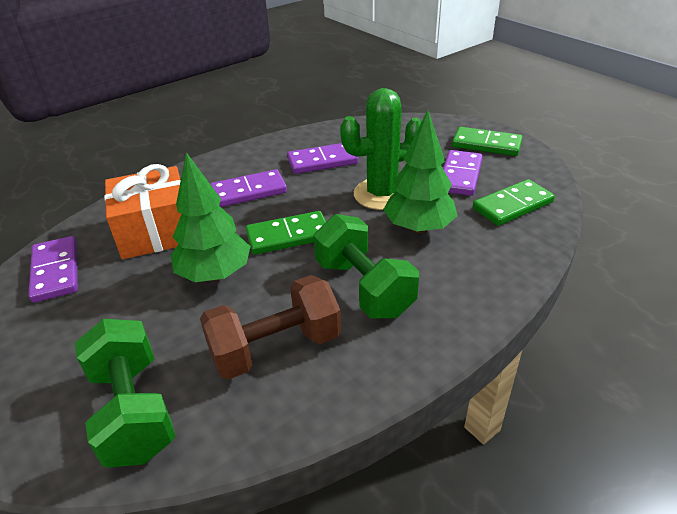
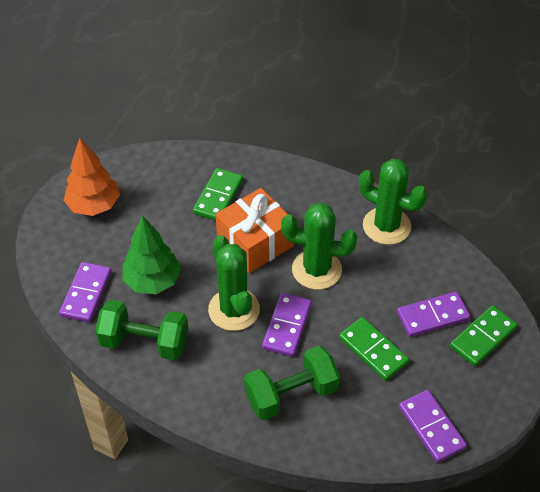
brown dumbbell: [200,275,341,380] = 1 -> none = 0
green cactus: [340,88,421,210] = 1 -> [208,235,260,331] [281,203,357,290] [359,158,428,245] = 3
green tree: [171,152,251,282] [383,110,457,233] = 2 -> [122,216,181,294] = 1
orange tree: none = 0 -> [64,138,120,216] = 1

